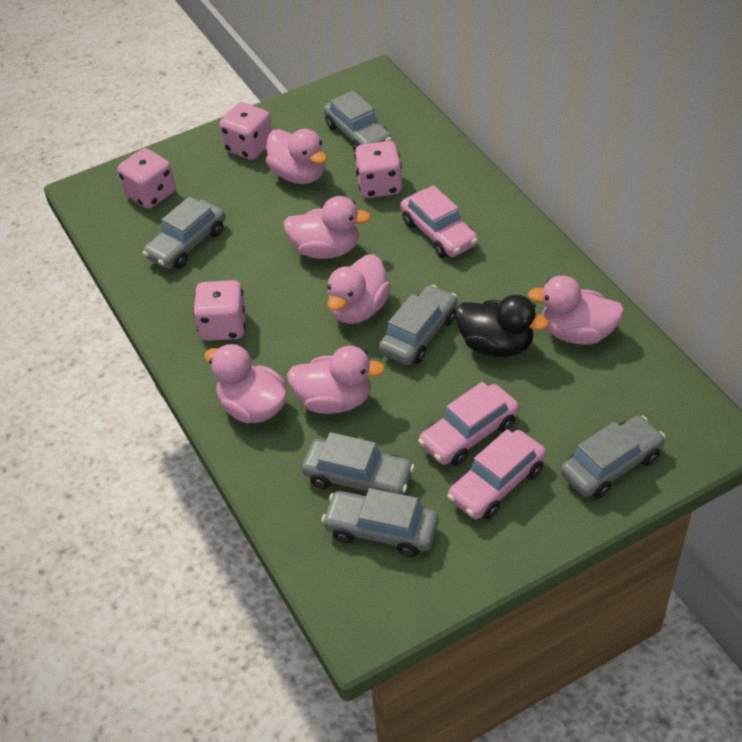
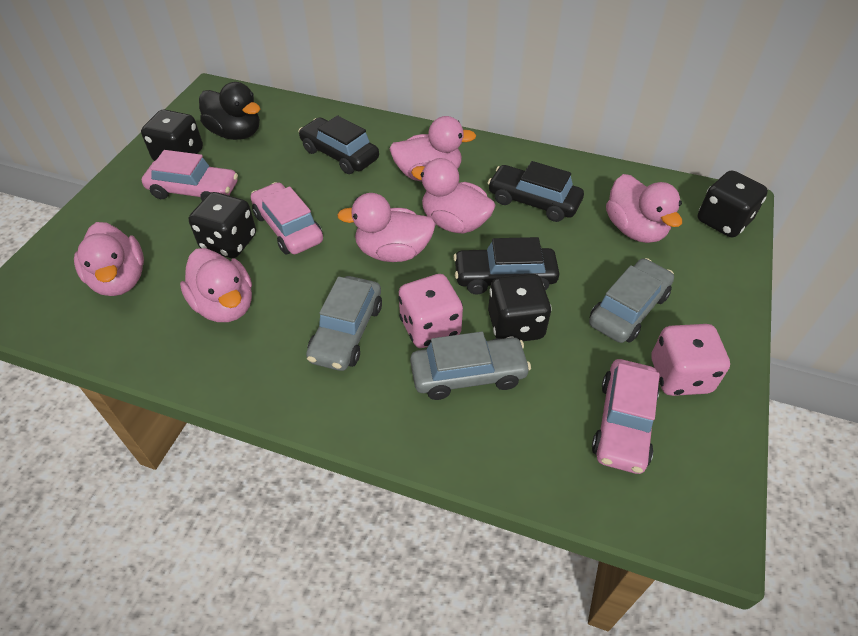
black car: none = 0 -> [298,115,379,174] [453,237,559,295] [488,161,584,222] = 3
black dice: none = 0 -> [141,109,203,161] [189,192,256,258] [488,274,552,341] [698,170,768,237] = 4
grey car: [142,197,225,269] [302,432,415,495] [322,488,439,557] [324,90,392,151] [379,285,458,365] [561,416,666,499] = 6 -> [306,276,382,371] [410,332,531,400] [589,258,674,343] = 3
pink dice: [117,148,175,209] [193,280,246,341] [219,102,272,160] [354,141,402,198] = 4 -> [398,274,463,348] [652,324,730,396] = 2

